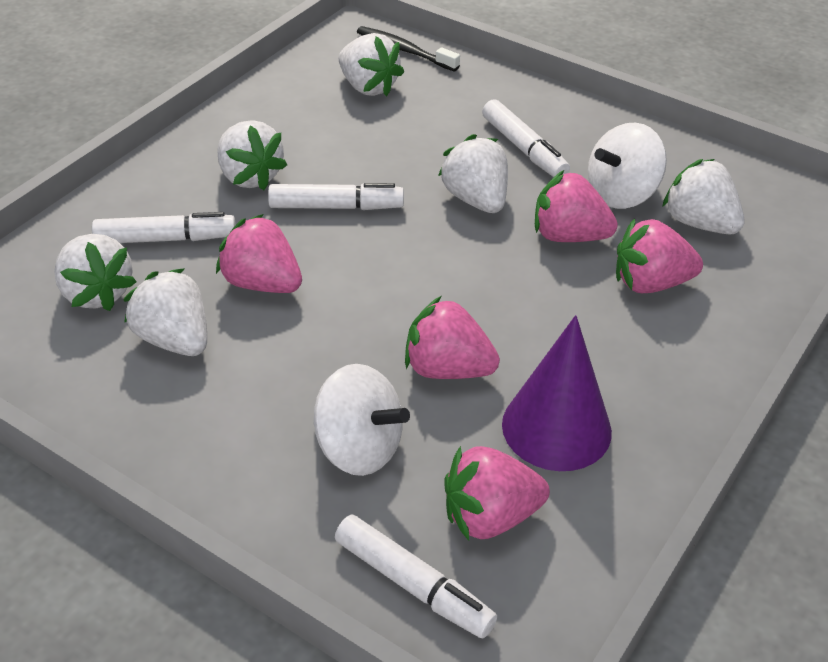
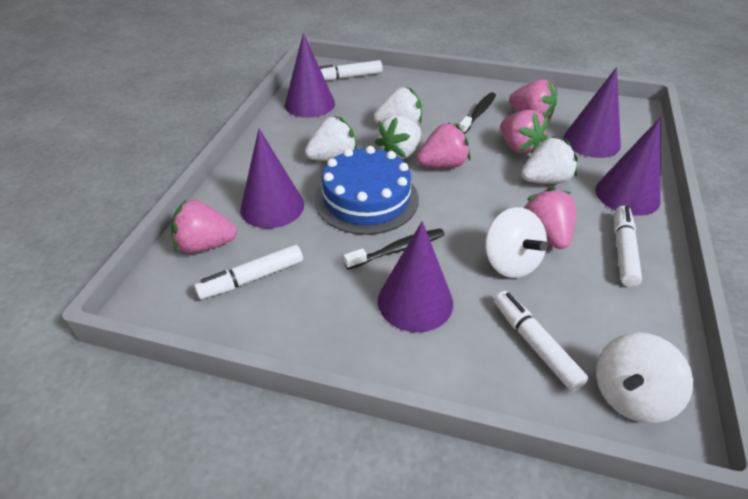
black toothbrush: [357,26,460,71] = 1 -> [344,228,445,270] [459,92,496,134] = 2
blue cake: none = 0 -> [315,146,419,235] = 1
purple cone: [502,315,612,471] = 1 -> [240,129,304,228] [285,33,335,118] [378,221,453,332] [563,67,621,158] [595,117,661,216] = 5
white strawberry: [54,234,136,311] [124,268,207,356] [217,120,287,190] [339,33,404,96] [438,134,508,213] [662,159,744,234] = 6 -> [305,116,357,161] [374,87,422,124] [375,115,421,159] [521,137,578,184] = 4

